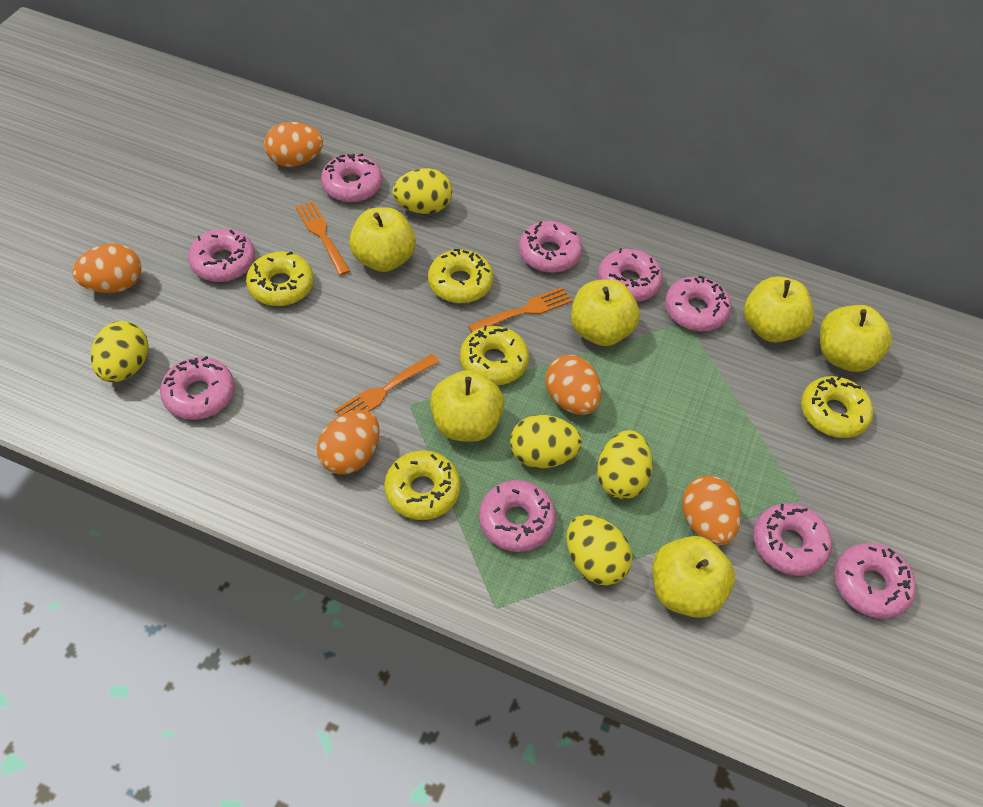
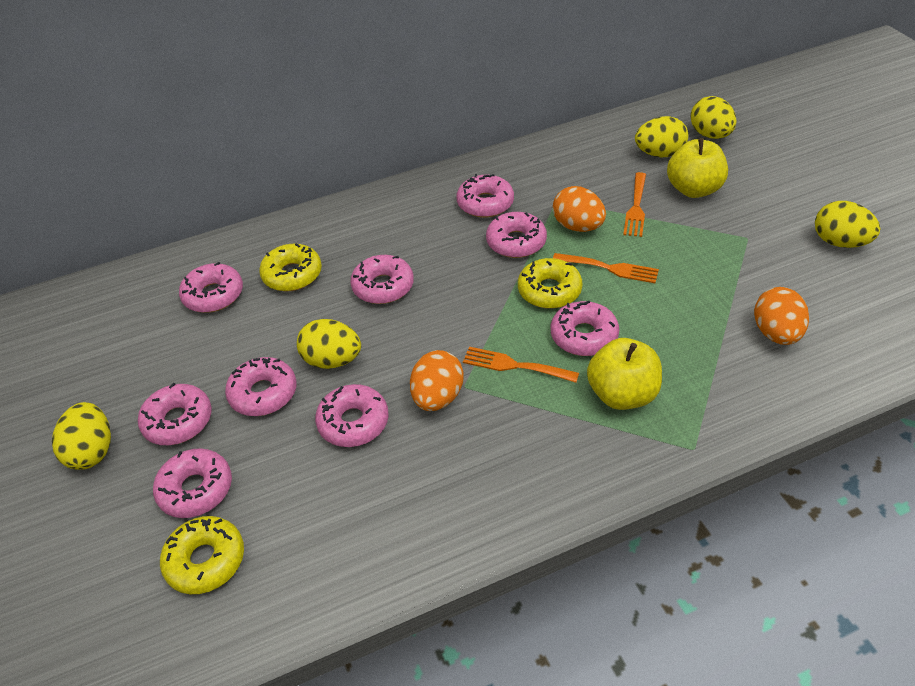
orange egg: [72,244,142,293] [264,122,323,167] [317,410,380,475] [546,355,601,415] [682,476,741,545] = 5 -> [410,350,464,411] [553,186,606,232] [754,287,809,345] = 3
yellow apple: [349,207,416,272] [430,370,504,442] [571,280,640,346] [652,536,735,618] [744,276,814,343] [820,305,892,372] = 6 -> [587,338,662,410] [667,138,728,198] = 2
yellow donut: [246,251,314,306] [384,450,461,520] [428,249,493,303] [460,325,529,385] [801,375,873,438] = 5 -> [160,516,244,594] [259,243,322,291] [518,258,583,309] = 3

